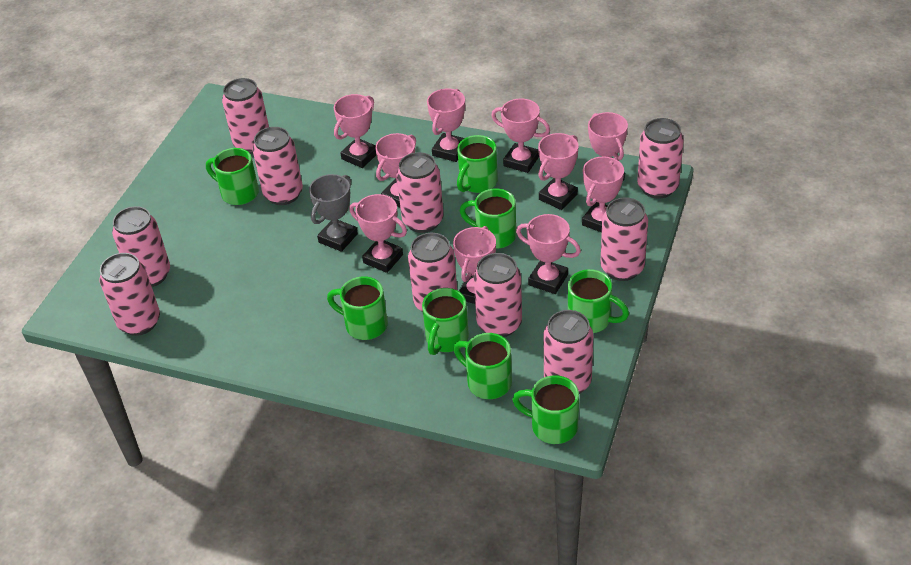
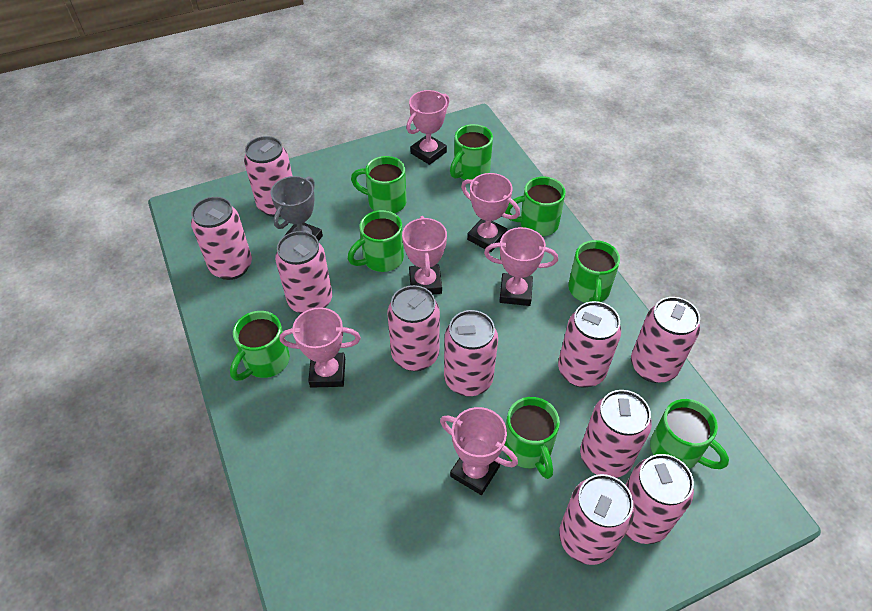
pink trophy: [334,94,377,168] [349,194,407,273] [375,133,416,208] [427,89,465,162] [453,226,496,304] [491,99,550,173] [516,214,581,294] [538,133,579,210] [582,157,624,232] [588,112,628,181] = 10 -> [279,307,361,388] [402,216,447,294] [406,90,450,165] [440,407,518,495] [461,173,520,252] [484,227,558,306] = 6

